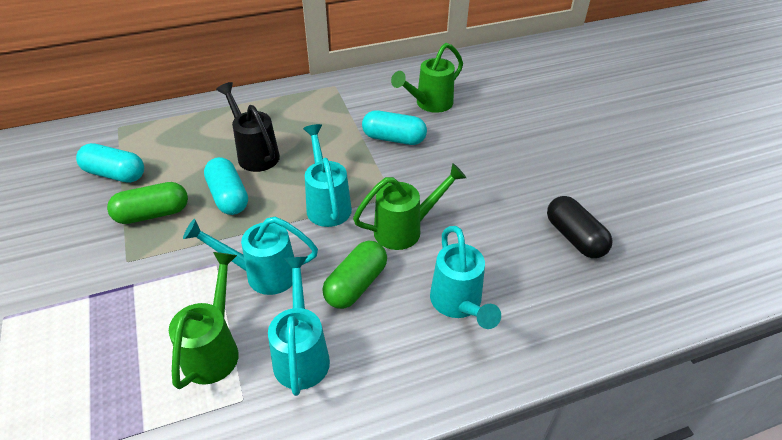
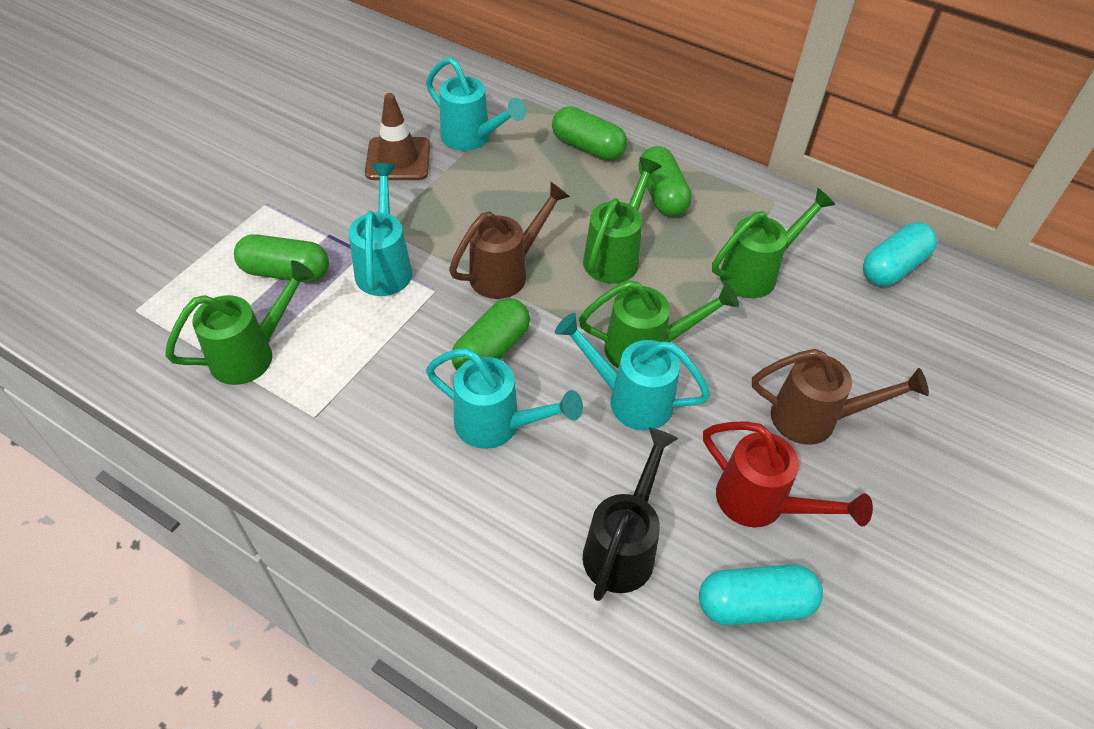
black capsule: [547,196,613,258] = 1 -> none = 0
brown traffic cone: none = 0 -> [365,93,430,180] = 1
brown watering can: none = 0 -> [449,181,570,299] [752,349,929,445] = 2
green capsule: [107,182,188,224] [322,241,387,309] = 2 -> [234,234,329,282] [452,298,530,370] [552,106,627,161] [639,146,692,217] = 4
green watering can: [169,252,239,389] [353,163,466,250] [391,43,463,113] = 3 -> [165,260,315,385] [579,280,739,368] [583,157,662,284] [712,188,835,298] = 4
red watering can: none = 0 -> [703,421,873,527] = 1
turquoise capsule: [76,143,144,183] [204,157,248,215] [362,110,427,145] = 3 -> [699,565,823,625] [863,222,937,286] = 2

